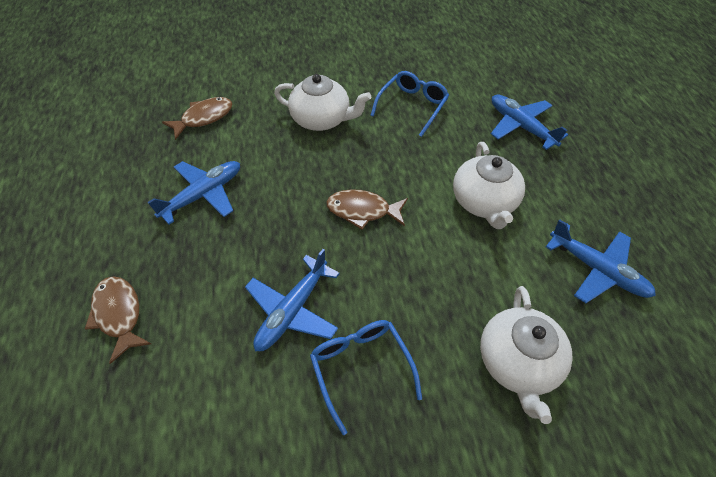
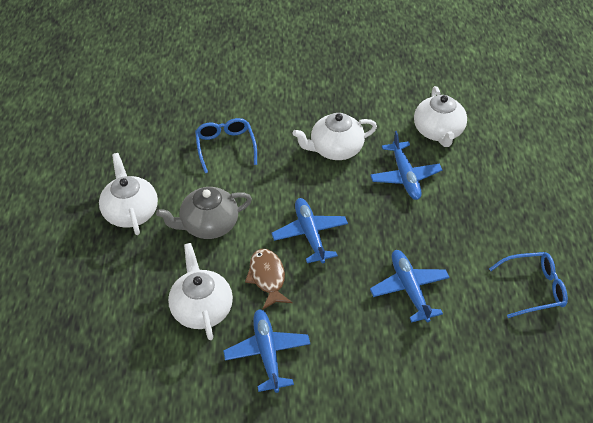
brown fish: [85,276,151,364] [162,97,232,140] [326,189,408,230] = 3 -> [245,249,292,310] = 1
grey teapot: none = 0 -> [156,187,252,239] = 1
white teapot: [274,74,372,131] [453,142,525,229] [480,286,573,424] = 3 -> [99,153,158,235] [168,243,233,340] [292,113,377,160] [414,86,467,147] = 4

